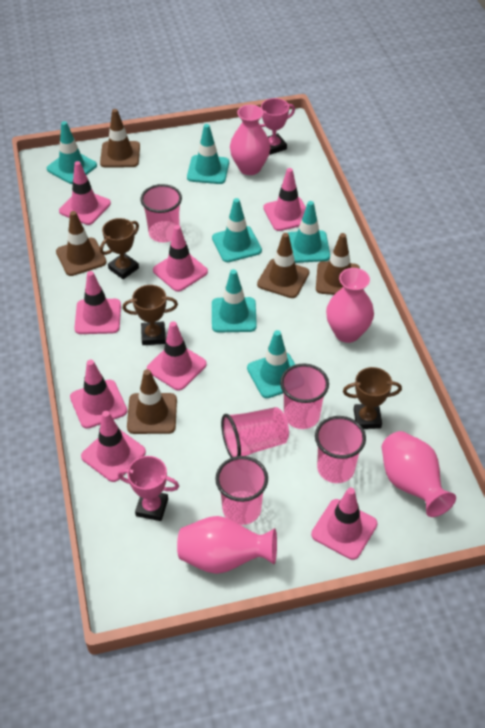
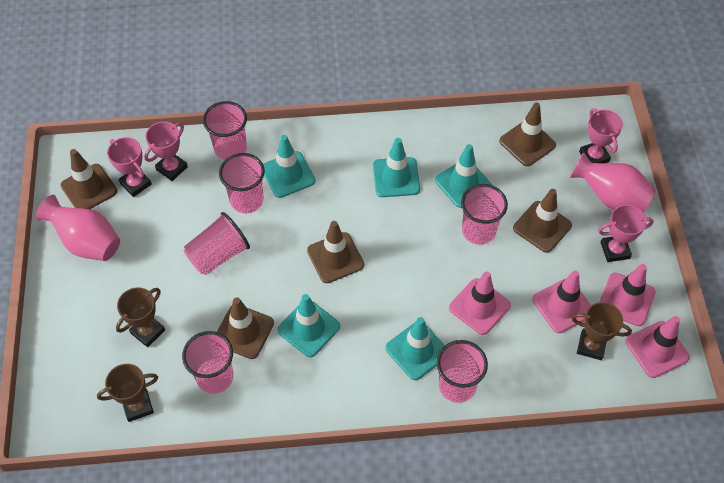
pink cup: [141,184,182,242] [215,456,268,525] [221,407,289,458] [280,364,329,429] [315,416,366,483] = 5 -> [182,331,234,394] [184,212,250,275] [203,101,247,160] [219,153,265,214] [437,340,488,403] [461,184,508,245] = 6
pink traffic cone: [59,161,111,225] [70,360,127,429] [74,271,121,334] [81,411,146,482] [147,321,207,391] [153,225,208,292] [263,168,306,231] [311,488,377,560] = 8 -> [449,271,511,335] [533,271,591,333] [600,264,656,326] [626,316,690,378] = 4
pink trophy: [118,456,179,521] [260,98,295,155] = 2 -> [107,137,152,197] [144,122,188,181] [579,108,623,163] [598,205,654,262] = 4
pink vase: [177,516,277,574] [230,105,271,175] [326,268,374,343] [382,431,456,517] = 4 -> [36,195,120,261] [570,152,656,212] = 2
turquoise traffic cone: [47,121,97,184] [187,124,229,184] [212,198,262,262] [212,269,257,333] [247,330,295,398] [288,201,330,263] = 6 -> [263,135,316,198] [277,294,340,357] [373,138,420,197] [385,317,445,380] [435,144,492,208] = 5

